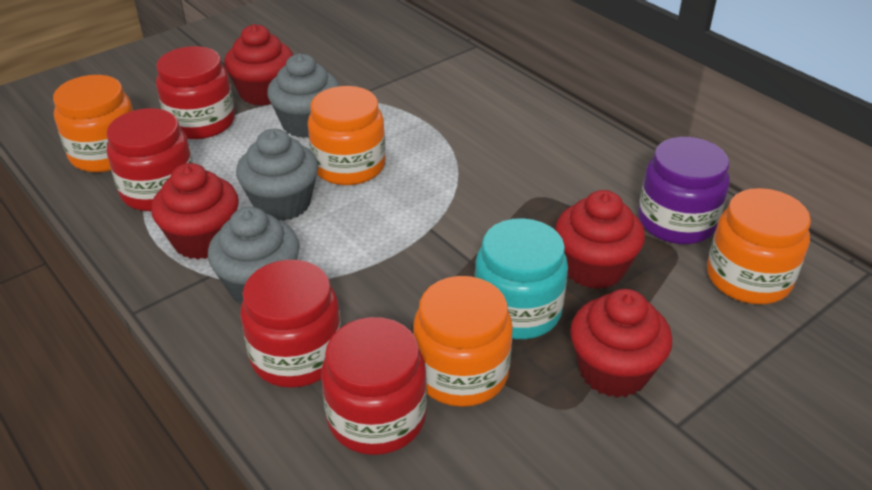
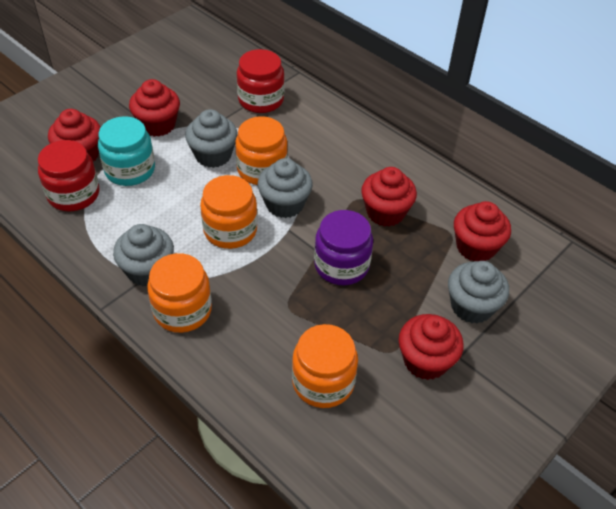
grey cupcake: [208,207,300,304] [236,129,318,221] [267,54,339,138] = 3 -> [113,224,174,286] [185,109,238,168] [258,158,313,218] [448,261,509,324] = 4
red cupcake: [151,163,239,260] [224,24,293,106] [555,190,645,289] [570,289,672,398] = 4 -> [48,109,100,161] [129,79,180,137] [361,167,417,227] [399,314,464,380] [454,201,511,261] = 5
red jar: [107,108,193,211] [156,46,235,139] [240,260,341,388] [321,317,427,455] = 4 -> [38,140,99,211] [237,49,284,113] = 2

